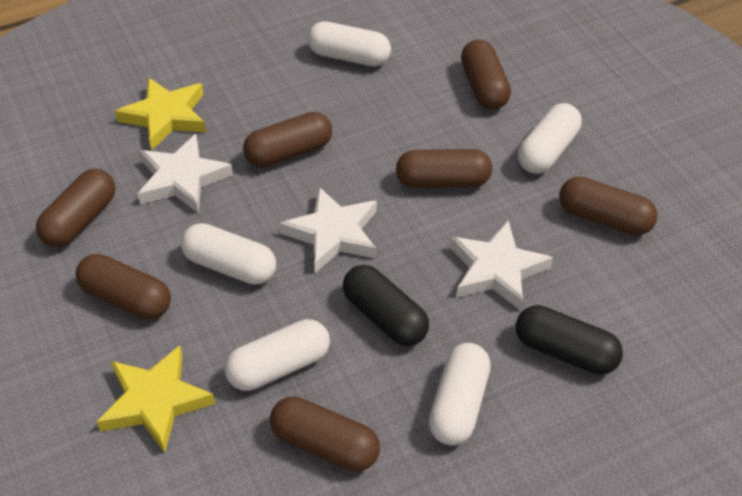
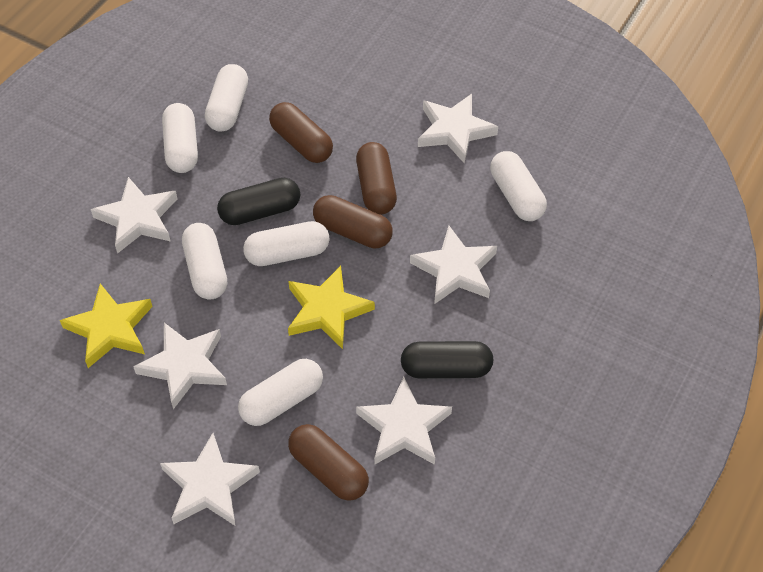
brown capsule: [36,169,115,247] [75,254,171,320] [243,112,332,167] [270,396,380,471] [396,149,492,188] [461,39,511,110] [559,177,658,235] = 7 -> [269,102,333,163] [288,424,369,501] [313,195,393,249] [356,142,397,215] = 4
white capsule: [181,223,276,285] [225,319,330,391] [307,21,391,66] [429,343,491,445] [518,103,582,174] = 5 -> [162,103,198,173] [182,223,227,300] [205,64,248,132] [238,359,323,426] [243,221,330,266] [490,151,547,221] = 6
white star: [138,134,233,213] [280,187,377,273] [450,221,553,311] = 3 -> [91,177,178,254] [133,323,227,409] [160,433,260,526] [356,377,452,465] [410,226,497,304] [418,94,498,163] = 6

